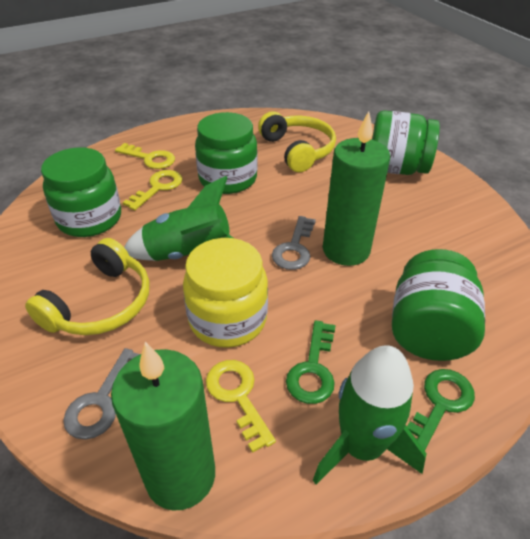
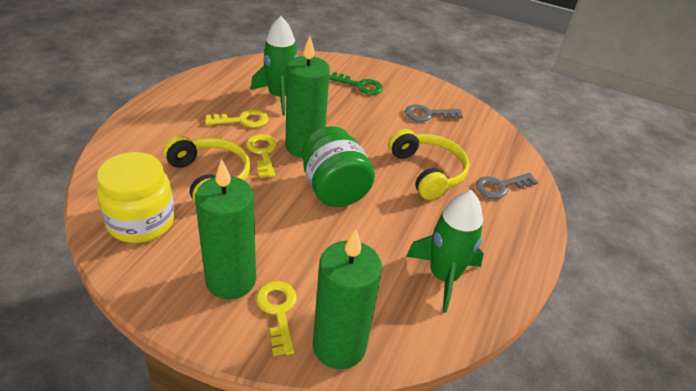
green candle: [111,342,215,511] [323,111,390,266] = 2 -> [195,159,256,299] [286,36,330,158] [313,229,382,369] = 3
green jar: [41,147,121,237] [195,112,258,194] [372,111,440,175] [392,249,485,361] = 4 -> [302,126,375,207] = 1
green key: [286,320,336,404] [407,369,475,451] = 2 -> [329,72,383,95] = 1

